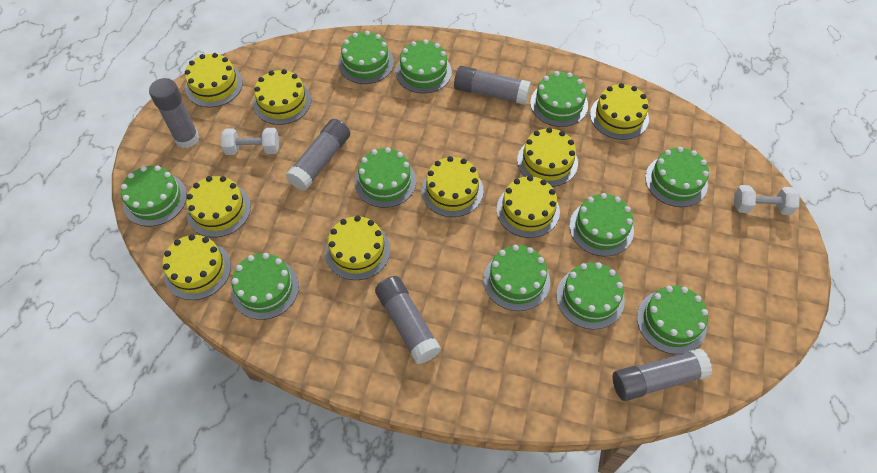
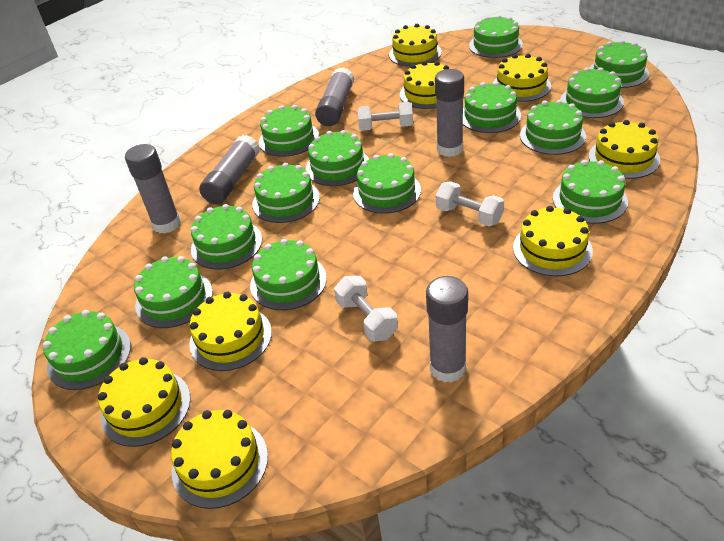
green cake: [121,166,187,226] [231,253,299,320] [338,31,394,84] [355,147,416,208] [396,40,452,94] [483,245,550,311] [530,71,588,127] [556,262,625,330] [569,193,634,256] [637,286,708,354] [645,147,709,207] = 11 -> [43,310,131,390] [134,256,213,328] [191,204,262,270] [250,239,327,310] [252,163,320,223] [259,105,319,157] [306,130,369,186] [353,153,421,214] [463,82,521,133] [469,15,523,58] [520,100,586,155] [553,160,628,224] [560,67,624,118] [589,40,649,88] = 14
white dumbbell: [221,128,279,155] [734,185,800,215] = 2 -> [334,276,398,341] [357,102,413,131] [436,181,504,226] = 3
yellow cake: [162,234,231,300] [185,53,243,107] [186,176,251,237] [253,69,311,125] [325,216,390,280] [421,156,483,217] [497,175,560,238] [517,127,578,187] [590,83,649,140] = 9 -> [98,357,191,447] [171,410,268,509] [189,292,272,371] [389,24,442,67] [400,61,449,109] [493,54,551,102] [513,206,593,276] [589,120,660,179] = 8

